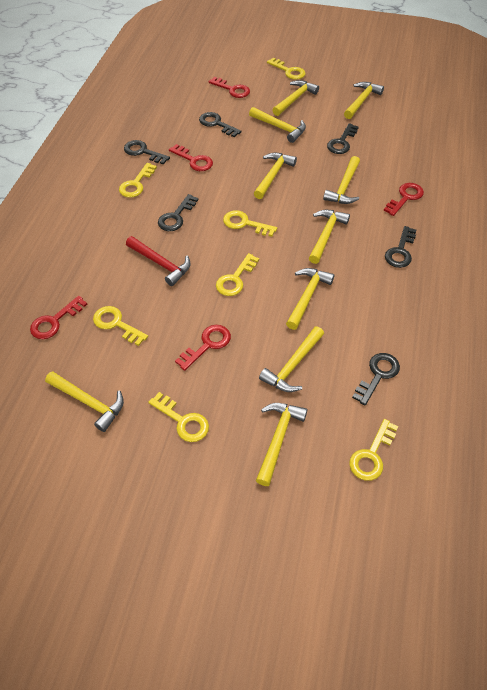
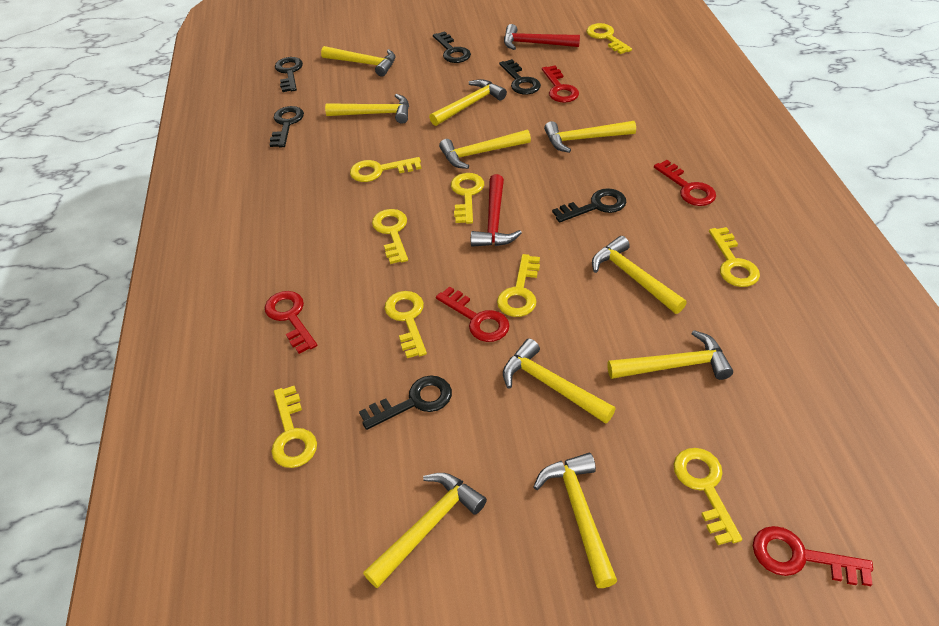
red hammer: [126,236,190,286] = 1 -> [471,174,522,247] [504,24,580,50] = 2
yellow key: [93,306,148,346] [119,163,157,198] [148,392,209,442] [216,253,259,296] [223,210,277,237] [267,57,306,80] [349,419,398,481] = 7 -> [272,386,317,468] [350,157,421,182] [372,209,408,264] [384,291,427,358] [451,173,484,224] [497,254,540,317] [587,23,632,54] [673,448,742,545] [709,227,760,287] = 9

